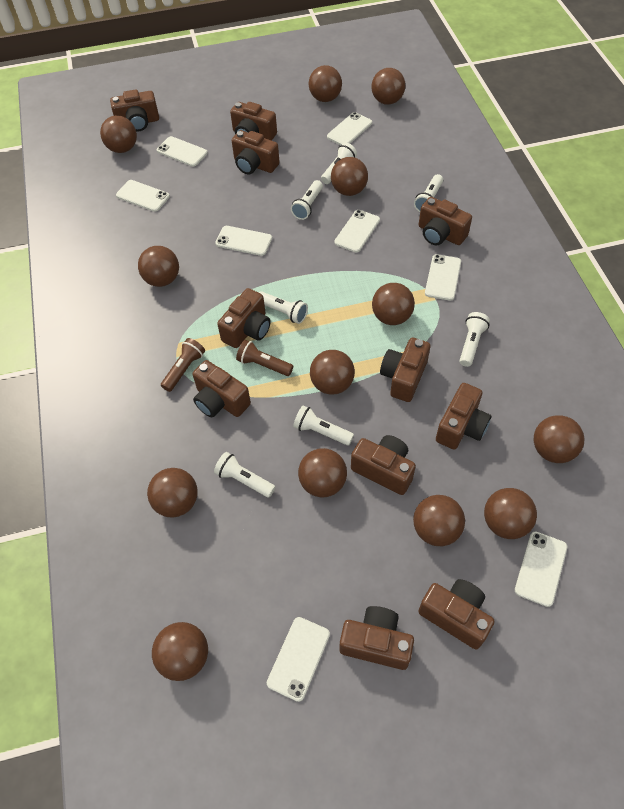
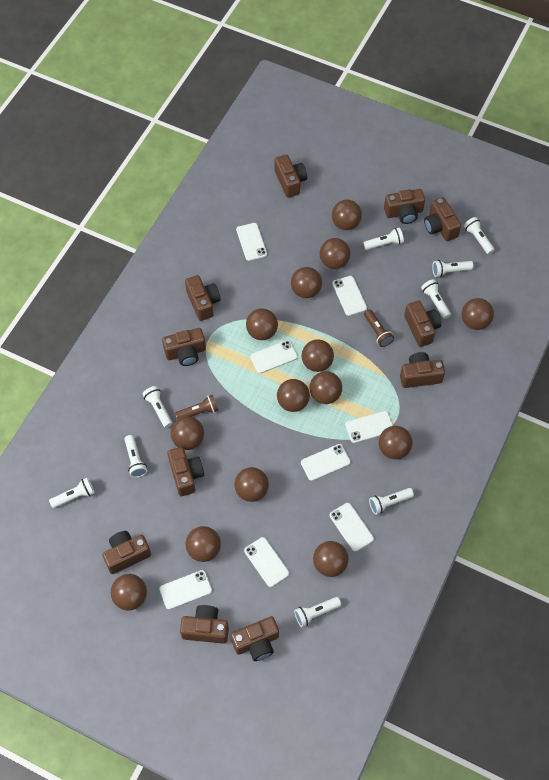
brown ball: [100,115,137,153] [138,246,179,287] [147,468,198,518] [152,622,208,681] [298,448,347,498] [309,65,342,102] [310,350,355,395] [331,157,368,196] [372,68,405,105] [372,283,415,325] [413,495,465,546] [484,488,537,539] [534,415,584,463] = 13 -> [111,574,147,610] [171,416,204,450] [186,526,221,562] [234,467,269,502] [246,309,278,340] [277,379,310,412] [291,267,322,298] [301,339,334,372] [309,371,342,404] [313,541,349,577] [320,238,350,269] [332,200,362,230] [379,426,412,459] [462,298,494,330] = 14
white flashlight: [214,452,275,498] [258,291,308,324] [291,180,323,220] [293,405,354,445] [321,143,357,184] [414,174,443,212] [459,312,490,367] = 7 -> [49,478,95,508] [124,435,147,478] [143,386,172,428] [294,597,341,627] [364,227,404,250] [369,488,414,515] [421,279,451,319] [432,260,474,277] [464,217,495,254] = 9

